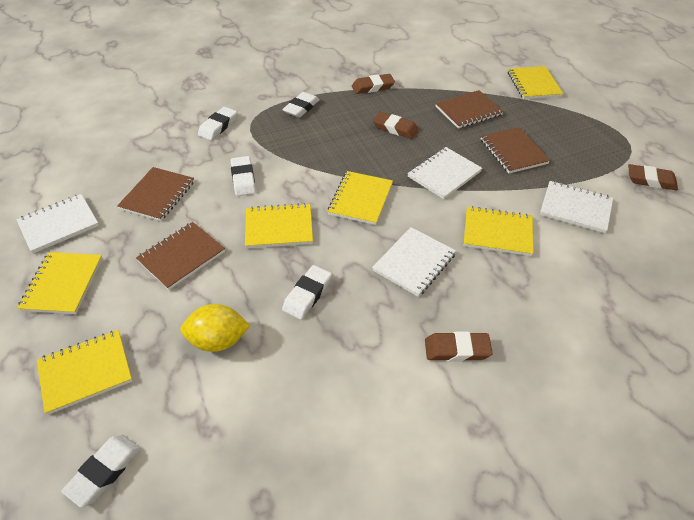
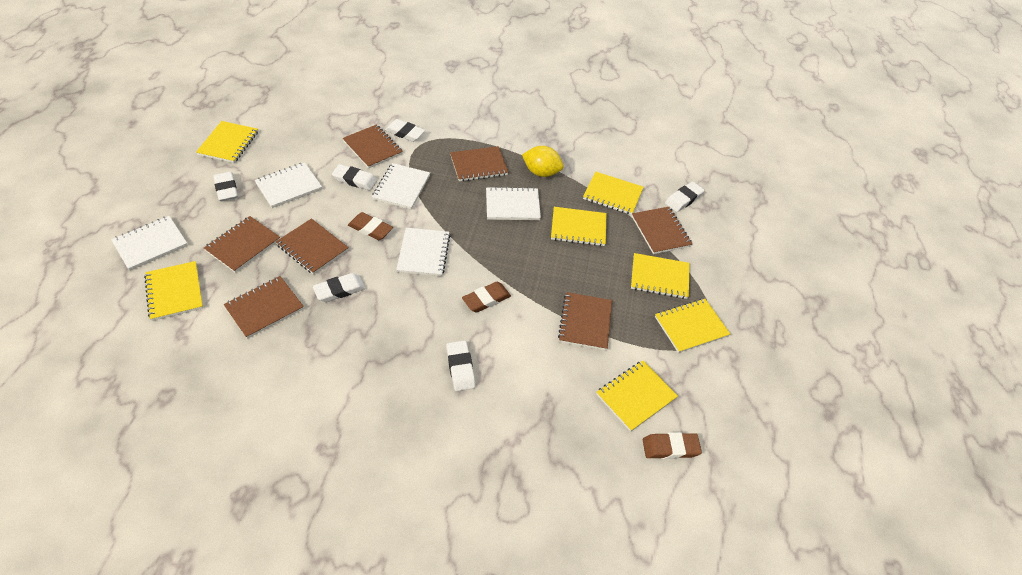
brown eraser: [352,74,395,94] [373,112,419,139] [425,332,493,361] [628,164,678,190] = 4 -> [348,212,393,240] [462,282,511,313] [643,432,702,459] = 3
brown notebook: [117,167,194,221] [136,222,225,290] [435,90,504,129] [481,127,550,173] = 4 -> [204,216,280,273] [224,276,304,339] [276,218,349,275] [342,124,403,168] [450,146,509,181] [558,292,612,350] [632,207,692,254] = 7
white eraser: [61,434,141,508] [198,107,237,140] [231,156,256,196] [282,92,320,118] [282,265,332,320] = 5 -> [213,172,238,201] [313,273,366,302] [332,164,377,191] [385,119,425,142] [446,340,476,391] [665,182,705,212] = 6
white notebook: [16,194,99,254] [372,227,456,297] [407,147,482,199] [540,181,613,233] = 4 -> [111,216,188,271] [254,162,322,208] [372,163,430,209] [396,228,450,277] [486,187,541,220] = 5
yellow notebook: [17,252,103,314] [37,330,132,415] [245,203,313,248] [328,171,393,225] [464,206,533,256] [508,66,563,99] = 6 -> [144,261,203,321] [196,121,258,163] [551,207,607,246] [583,171,644,215] [596,361,678,432] [631,253,689,299] [655,299,730,353] = 7

